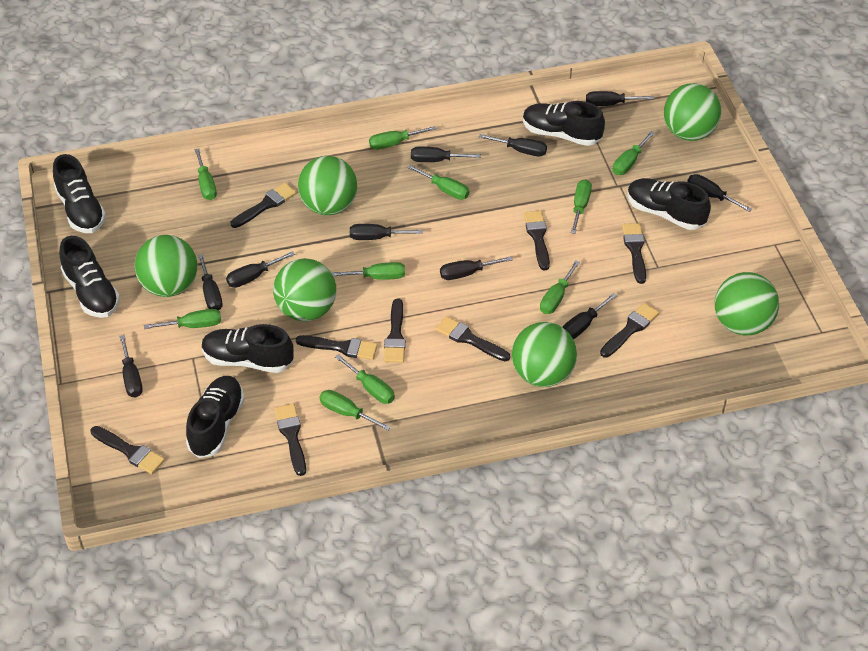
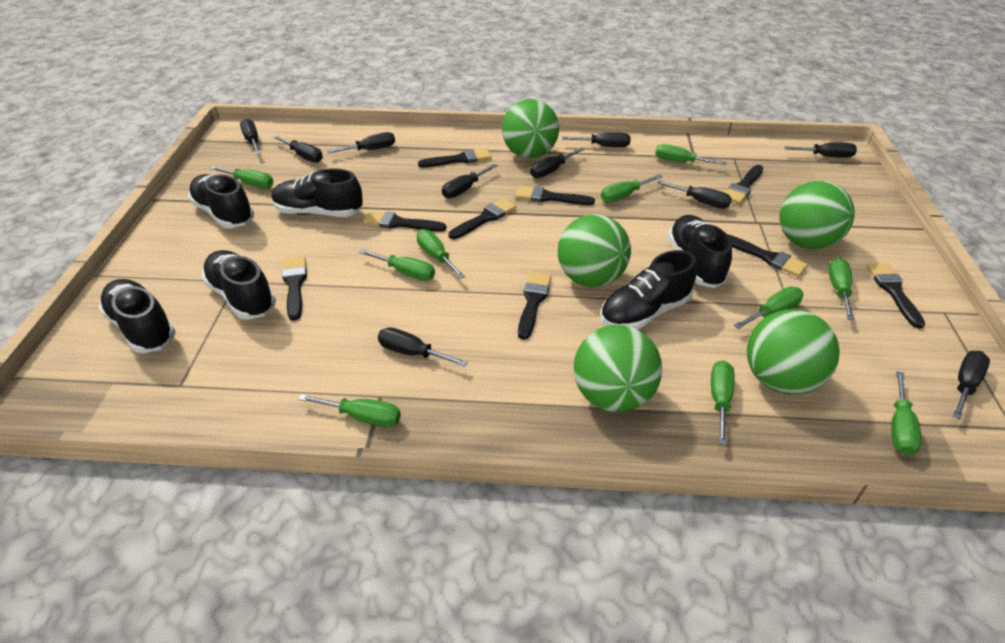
green ball: [135,235,197,297] [273,258,336,321] [298,156,357,215] [512,322,577,387] [664,83,721,141] [715,272,779,335] = 6 -> [502,99,559,158] [558,214,631,287] [573,325,662,412] [747,309,840,395] [779,180,855,250] = 5

